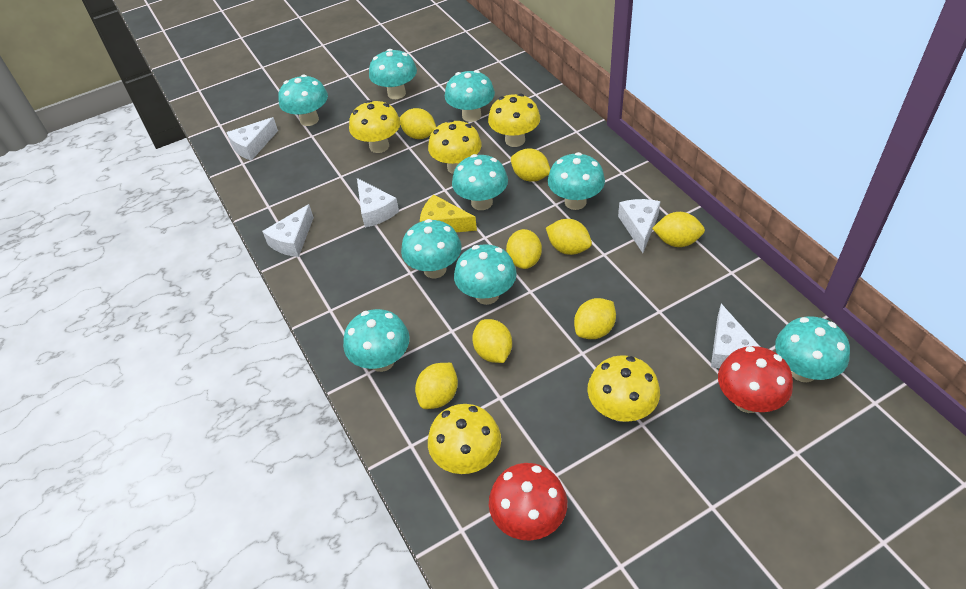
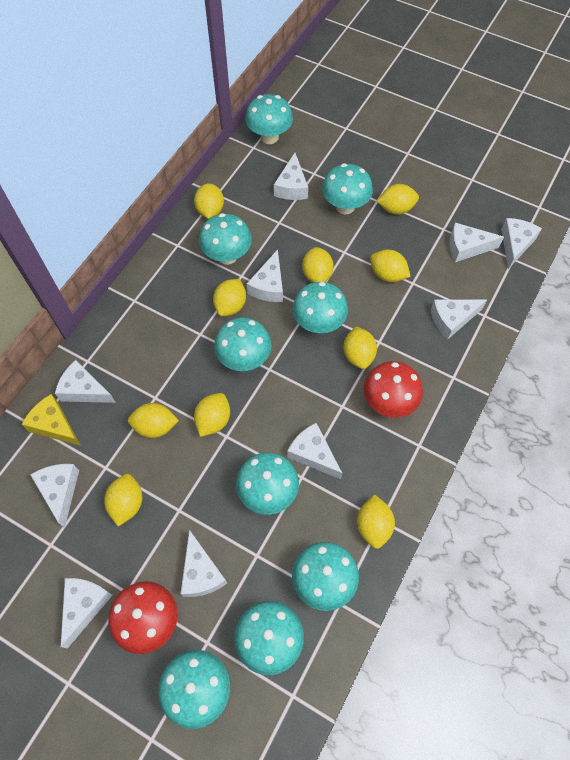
white cheese: [226,117,278,161] [262,204,314,257] [357,178,399,228] [618,199,660,253] [711,304,760,368] = 5 -> [30,464,79,528] [55,360,116,403] [61,578,113,649] [180,530,227,597] [247,249,283,302] [274,153,308,200] [287,423,342,479] [431,299,487,340] [450,222,504,262] [501,218,542,269] = 10
yellow lemon: [400,108,436,139] [415,363,458,409] [472,319,512,363] [506,229,542,269] [511,148,551,182] [546,219,592,255] [574,298,616,339] [652,212,705,247] = 8 -> [104,474,143,527] [128,403,179,438] [194,183,224,219] [194,393,230,437] [213,279,246,316] [302,247,333,283] [343,326,377,369] [357,494,395,549] [370,249,411,282] [376,184,419,215] = 10
yellow mushroom: [349,100,401,153] [428,120,482,174] [428,404,501,474] [488,94,540,147] [588,355,660,422] = 5 -> none = 0

